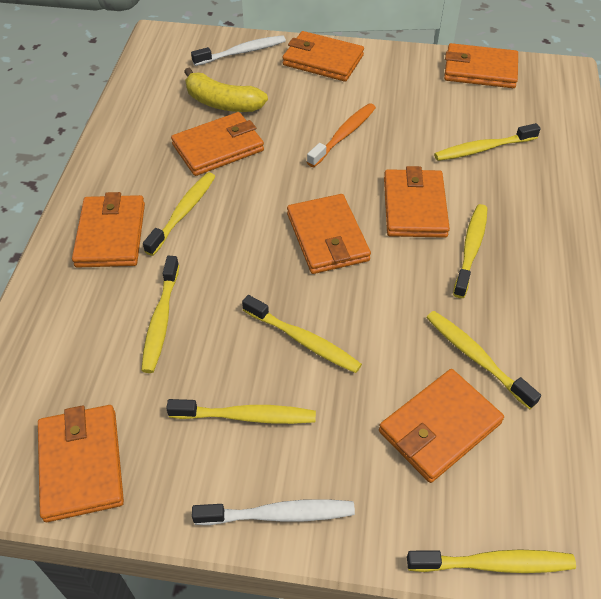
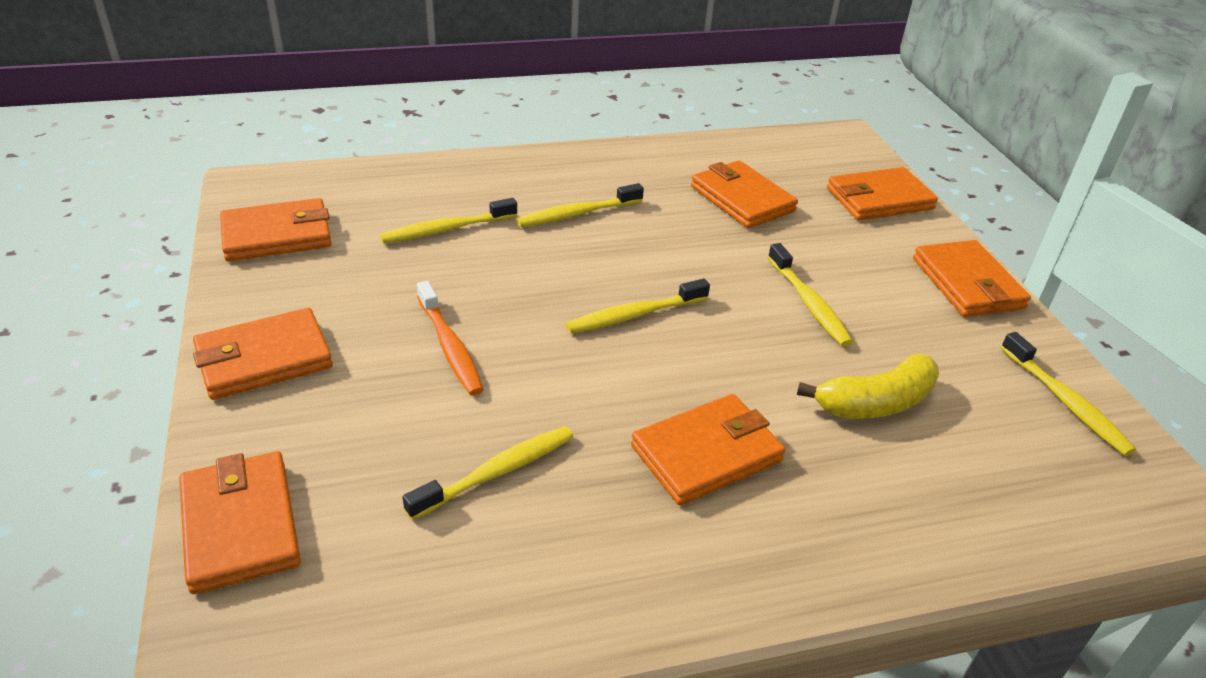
orange wallet: [38,405,124,522] [72,192,145,268] [171,112,264,176] [282,31,364,82] [287,194,371,274] [379,369,504,483] [384,166,450,238] [444,43,518,88] = 8 -> [179,451,301,594] [193,308,333,400] [220,198,332,261] [631,394,786,505] [691,160,798,228] [827,167,938,220] [913,240,1031,317] = 7
white toothbrush: [191,35,286,66] [192,499,355,525] = 2 -> none = 0
yellow toothbrush: [141,256,179,373] [143,172,216,256] [166,399,316,424] [242,295,362,373] [407,549,576,573] [426,311,541,409] [434,123,541,161] [453,204,488,298] = 8 -> [380,198,517,243] [403,426,574,520] [516,183,644,227] [566,279,710,333] [768,243,853,346] [1001,332,1136,456] = 6

